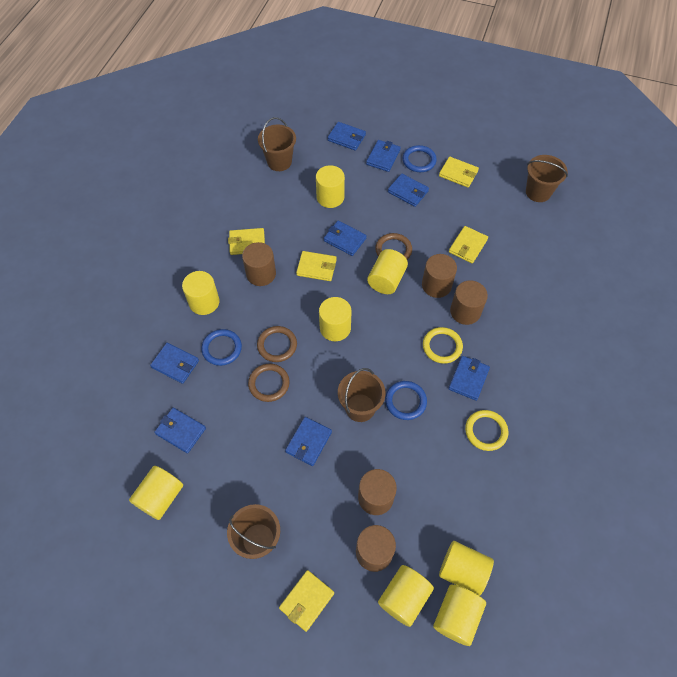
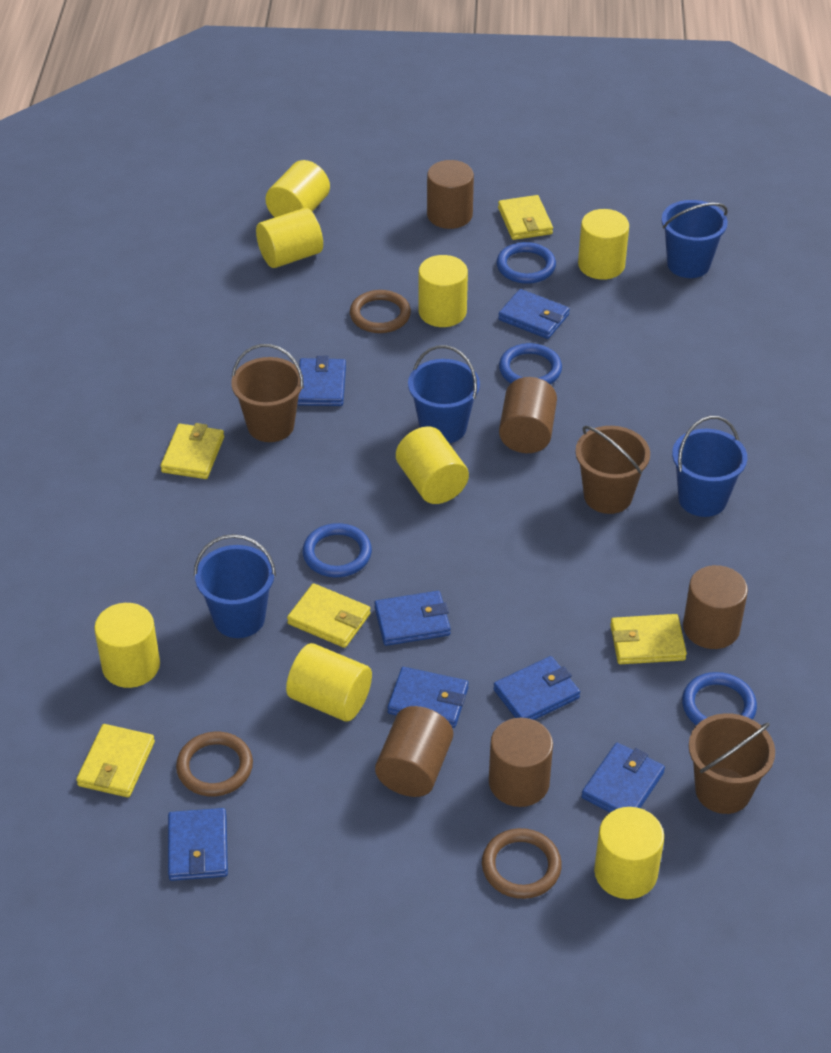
blue bucket: none = 0 -> [194,534,276,638] [408,345,480,443] [661,200,728,278] [672,416,747,517] = 4
blue ring: [201,329,242,366] [385,381,427,420] [403,145,437,172] = 3 -> [303,523,372,577] [497,242,556,284] [499,343,562,384] [682,672,757,725] = 4
blue wallet: [150,343,199,384] [154,408,206,453] [285,417,332,466] [324,221,367,256] [328,122,366,151] [366,140,401,172] [388,173,429,207] [448,356,490,401] = 8 -> [168,808,228,881] [297,356,346,406] [374,591,451,646] [388,667,469,728] [493,656,580,720] [498,289,570,339] [581,743,665,812] = 7
brown bucket: [227,504,280,559] [258,117,296,171] [338,368,386,422] [526,155,568,202] = 4 -> [231,344,304,442] [575,426,650,514] [689,713,775,814] = 3
yellow ring: [423,327,463,364] [465,410,508,451] = 2 -> none = 0

